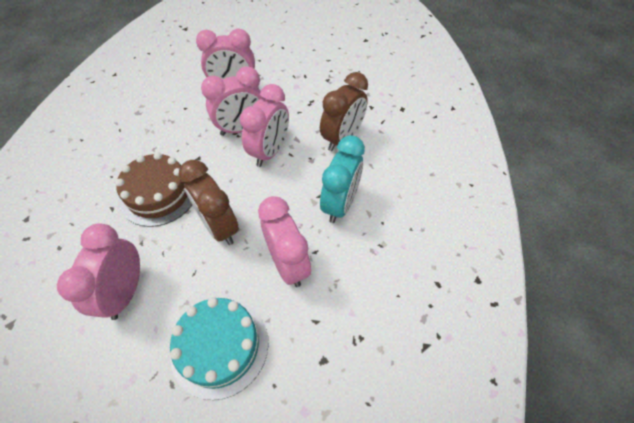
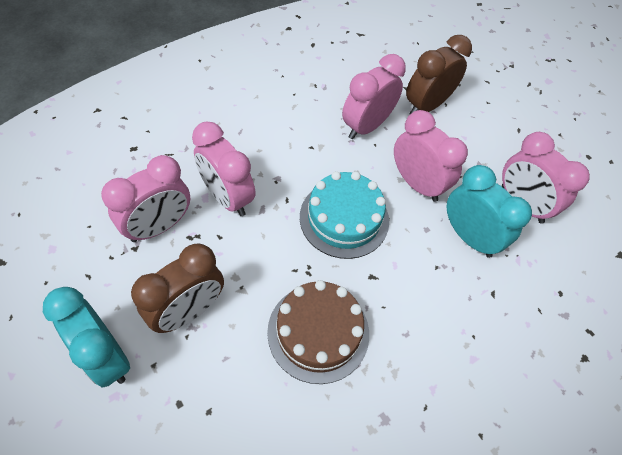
turquoise clock: [320,135,365,223] = 1 -> [43,287,130,388] [447,165,532,258] = 2

